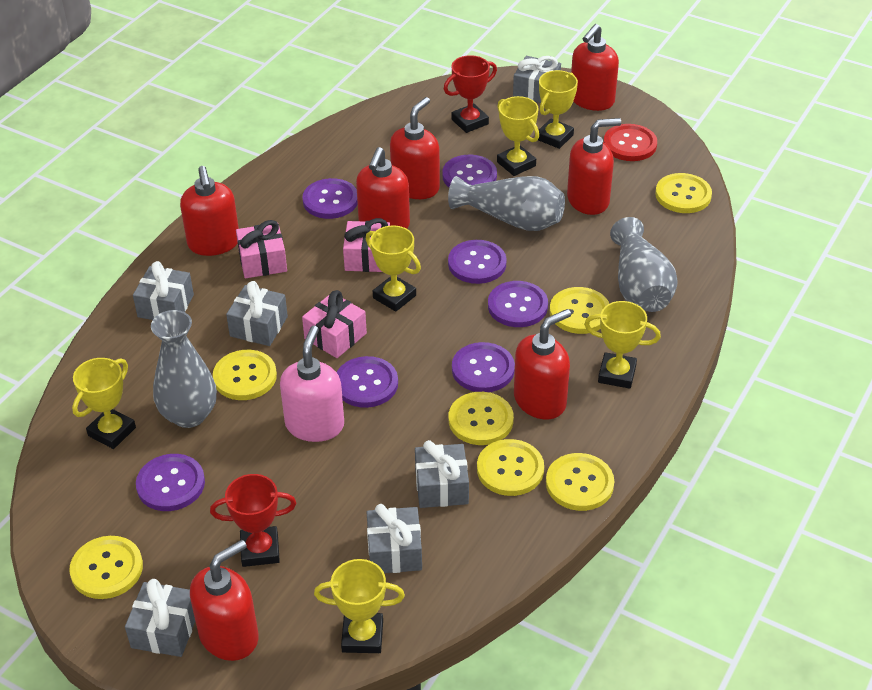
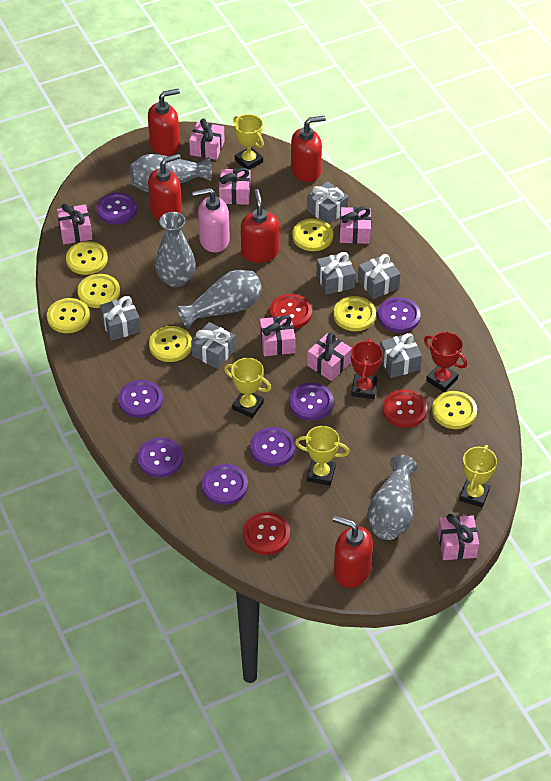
grey vase: [151,310,217,428] [448,176,565,231] [610,217,678,312] = 3 -> [130,154,212,192] [155,212,196,287] [177,270,263,329] [367,455,417,540] = 4
pink gift: [236,220,287,278] [302,290,367,358] [343,218,390,272] = 3 -> [57,204,92,244] [189,118,225,160] [219,168,251,205] [260,315,295,356] [307,332,352,381] [340,206,371,244] [438,514,479,560] = 7
red button: [604,124,657,161] = 1 -> [243,512,290,555] [270,294,312,329] [382,389,427,428] = 3
red soap dispenser: [180,166,239,256] [190,540,259,661] [356,147,410,229] [390,97,440,199] [514,309,571,419] [567,118,621,215] [571,24,619,111] = 7 -> [148,89,180,156] [148,153,182,221] [241,189,279,263] [291,116,326,182] [333,516,373,588] = 5
yellow trophy: [72,358,136,449] [314,559,405,653] [366,225,421,312] [497,96,539,176] [538,70,578,149] [584,301,661,389] = 6 -> [224,358,271,418] [233,114,264,170] [295,426,350,486] [459,445,497,508] = 4

